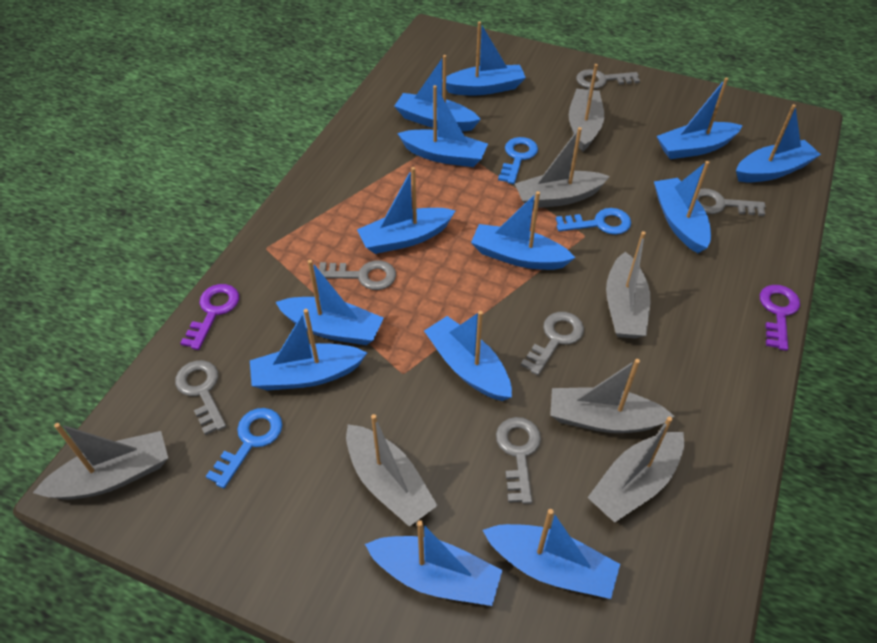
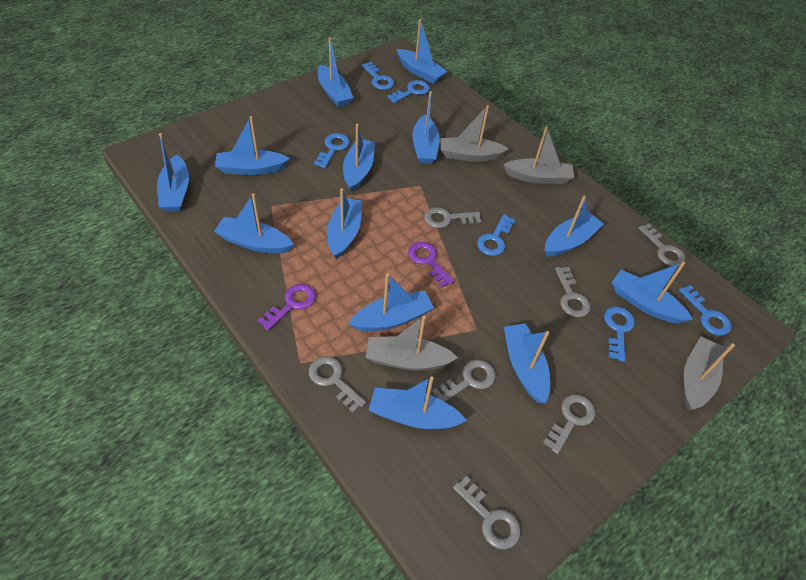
blue key: [206,408,283,488] [498,137,538,184] [556,208,631,235] = 3 -> [314,133,350,168] [361,62,394,90] [387,80,430,103] [477,214,515,256] [604,306,635,362] [679,285,732,336] = 6
grey boat: [33,423,168,500] [346,414,438,527] [515,127,610,208] [550,359,674,433] [569,64,604,152] [587,416,684,523] [606,231,650,338] = 7 -> [366,316,458,371] [441,105,509,162] [503,127,574,184] [683,336,735,410] = 4
grey key: [175,360,226,435] [319,260,396,290] [496,417,541,504] [521,312,584,375] [576,69,640,89] [697,188,766,216] = 6 -> [309,356,366,413] [424,207,481,228] [432,359,496,402] [453,476,521,550] [543,394,596,454] [555,267,591,317] [638,223,686,267] = 7

